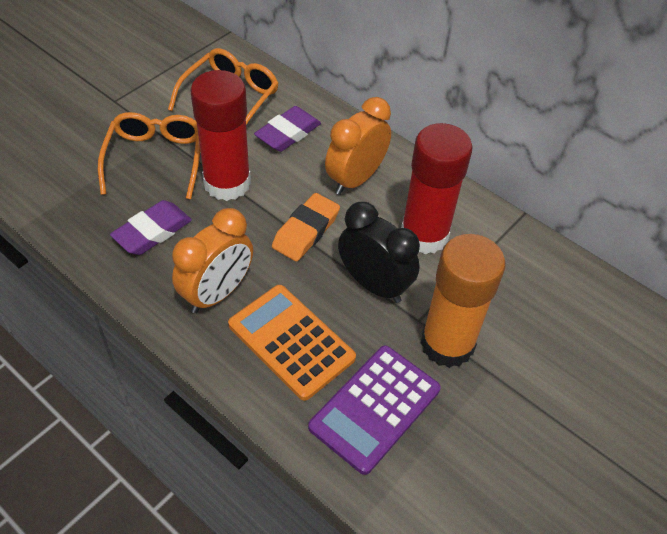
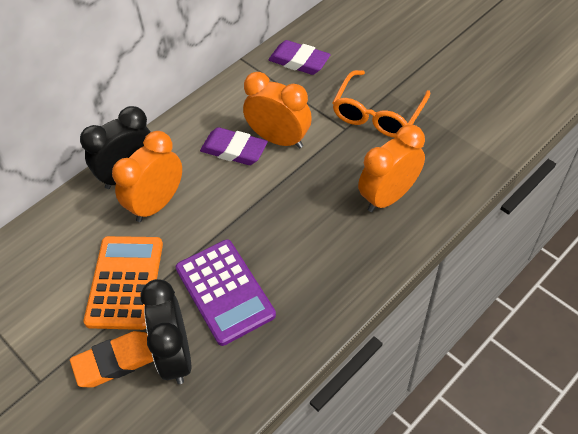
black clock: [338,202,420,303] = 1 -> [80,106,151,189] [140,279,192,384] = 2
orange clock: [172,208,253,313] [325,97,391,195] = 2 -> [112,131,182,222] [243,72,312,148] [358,125,425,212] = 3
orange glasses: [98,112,200,199] [168,48,279,125] = 2 -> [332,70,430,138] = 1
orange glue stick: [421,234,505,368] = 1 -> none = 0
red glue stick: [190,70,251,201] [401,123,473,254] = 2 -> none = 0

